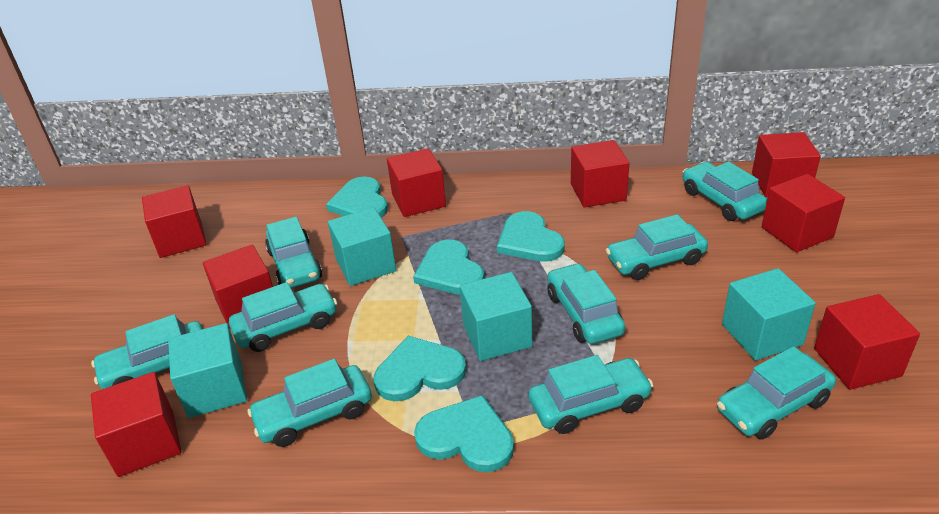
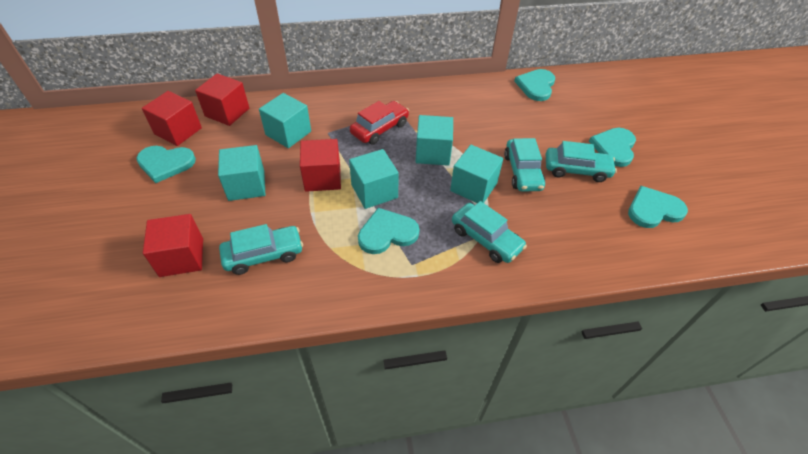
red car: none = 0 -> [350,101,409,145] = 1
red cube: [91,372,182,477] [142,185,207,258] [203,245,273,329] [387,148,446,217] [571,140,629,207] [752,132,821,197] [762,174,845,252] [814,294,920,390] = 8 -> [142,91,202,146] [143,214,203,277] [195,73,249,126] [300,139,341,192] = 4
turquoise car: [91,314,203,389] [229,282,337,352] [248,359,372,447] [265,217,322,288] [529,355,653,434] [547,263,625,344] [606,214,708,280] [683,162,767,221] [717,346,836,439] = 9 -> [219,224,303,275] [452,201,527,263] [504,138,545,192] [546,141,617,182] = 4
turquoise cube: [168,323,247,418] [328,207,396,286] [460,272,533,361] [722,268,816,361] = 4 -> [218,145,265,201] [259,93,311,148] [349,149,399,209] [416,115,453,166] [450,145,503,203] = 5

